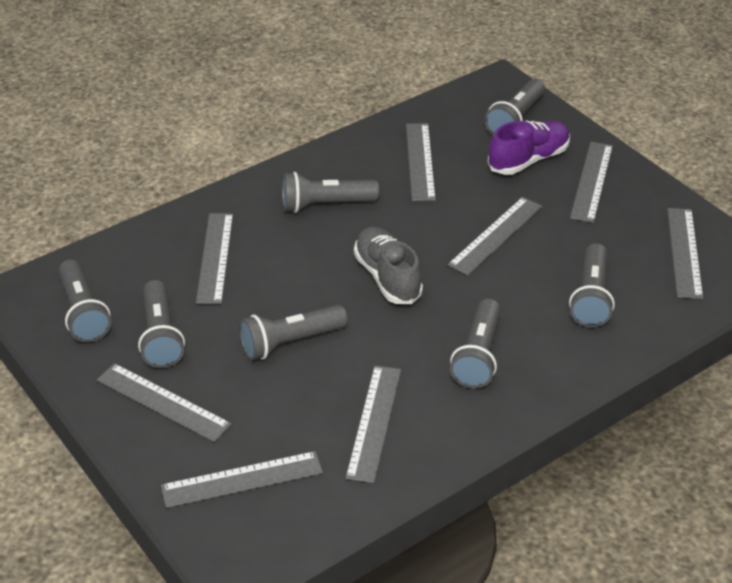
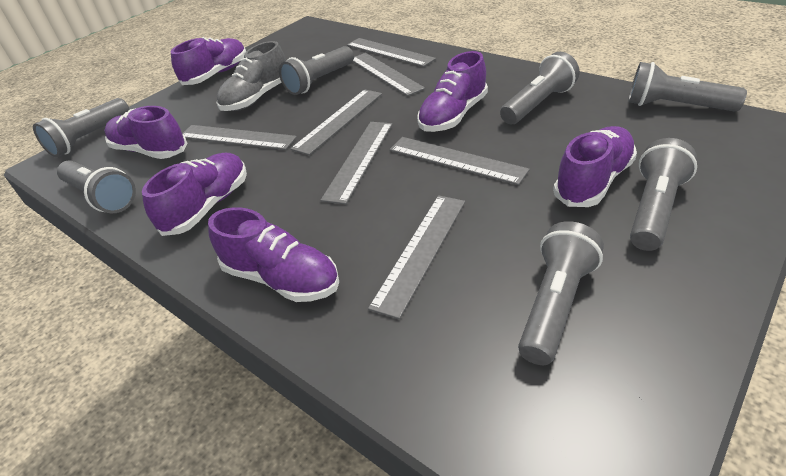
grey ruler: [97,363,232,442] [161,451,323,508] [196,213,233,304] [345,366,401,483] [406,123,436,201] [448,197,542,276] [570,142,613,223] [667,208,703,299] = 8 -> [182,125,297,150] [290,89,382,155] [321,122,393,205] [347,38,436,67] [353,53,425,96] [368,195,465,319] [389,137,530,185] = 7
purple shoe: [488,120,570,175] = 1 -> [104,106,188,159] [142,153,247,236] [171,37,246,85] [208,207,339,302] [417,51,488,132] [553,126,637,207] = 6

